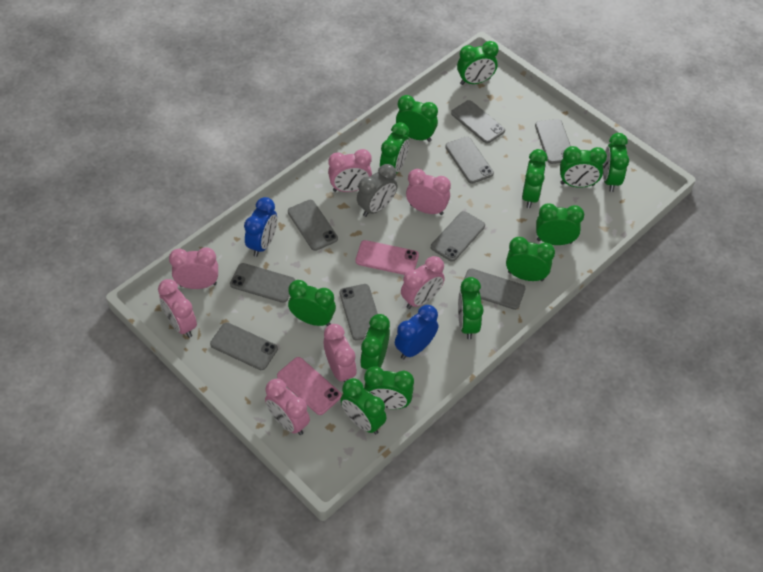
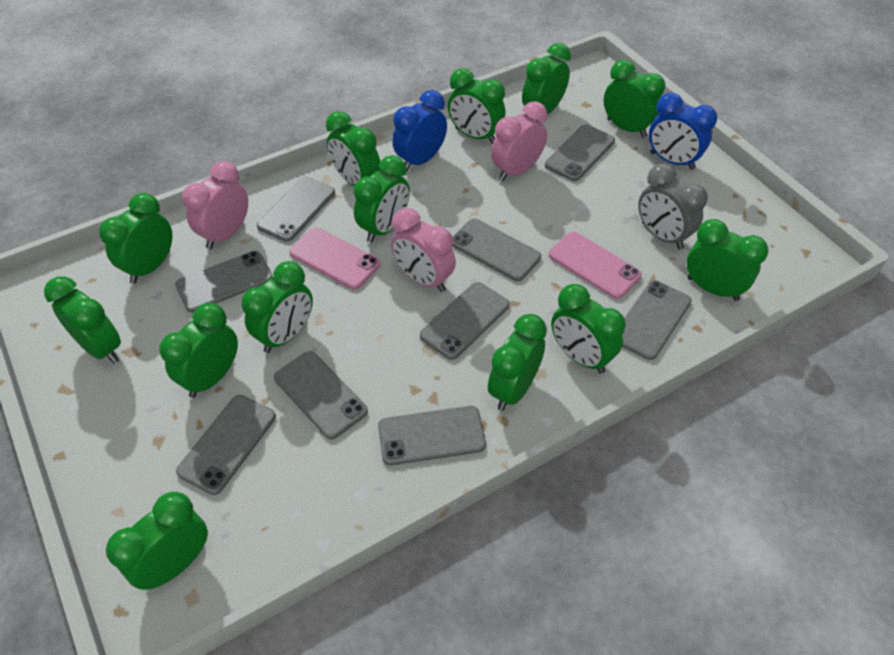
pink clock: [158,279,197,338] [169,247,218,289] [265,379,310,435] [324,324,357,383] [328,149,372,192] [401,256,445,309] [406,169,451,215] = 7 -> [182,161,248,249] [391,208,456,292] [491,101,548,182] = 3

